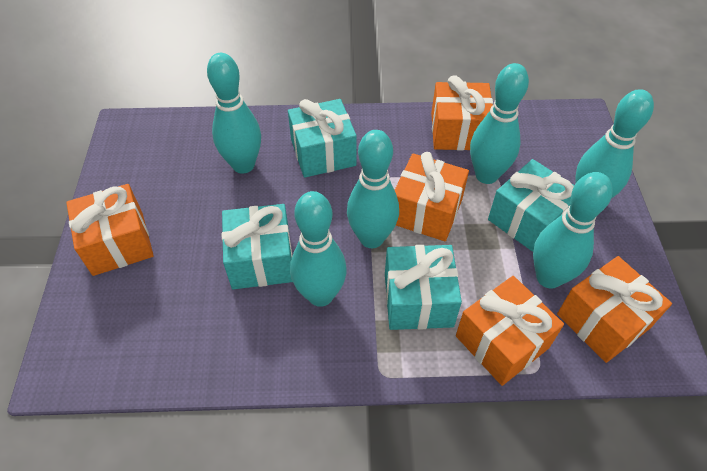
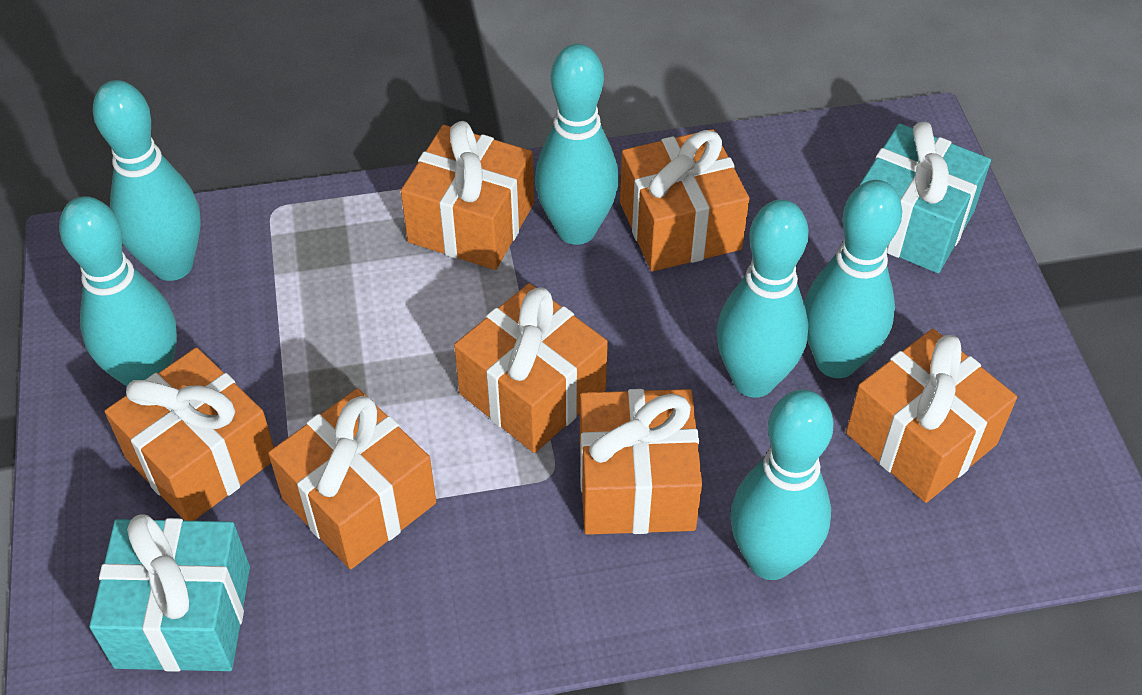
orange gift: [66,184,154,276] [395,152,469,241] [431,75,493,151] [456,276,564,386] [557,256,672,363] = 5 -> [105,347,274,521] [268,388,436,569] [401,121,534,270] [454,283,608,453] [580,389,702,535] [620,129,749,272] [846,329,1017,503] = 7
turquoise gift: [222,204,293,289] [288,99,357,178] [385,245,462,330] [488,159,574,252] = 4 -> [89,515,250,672] [860,122,991,273] = 2

